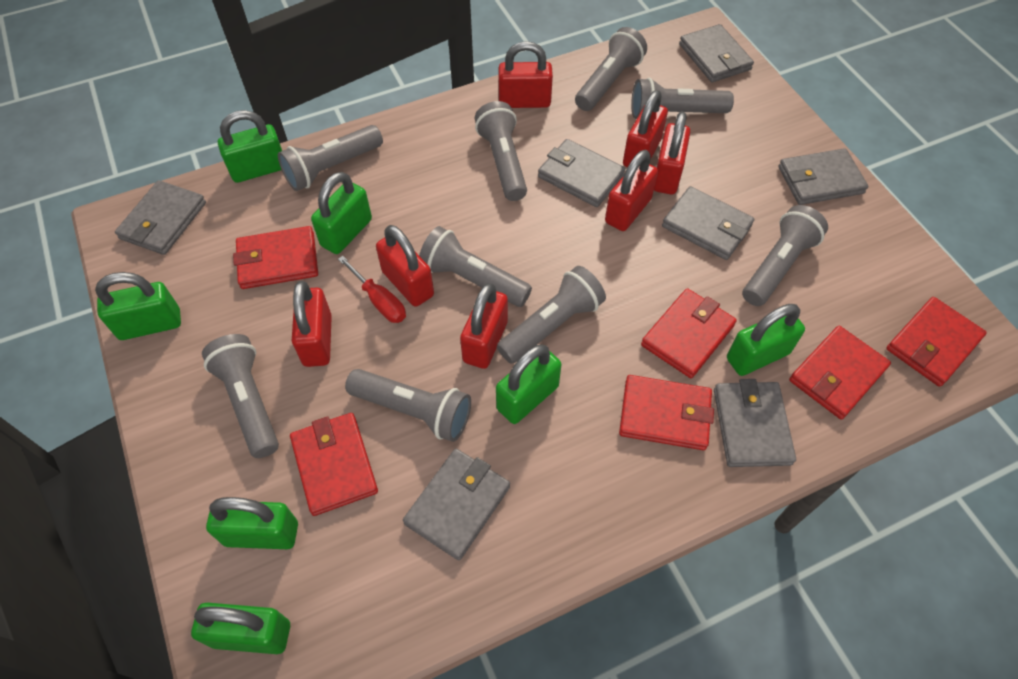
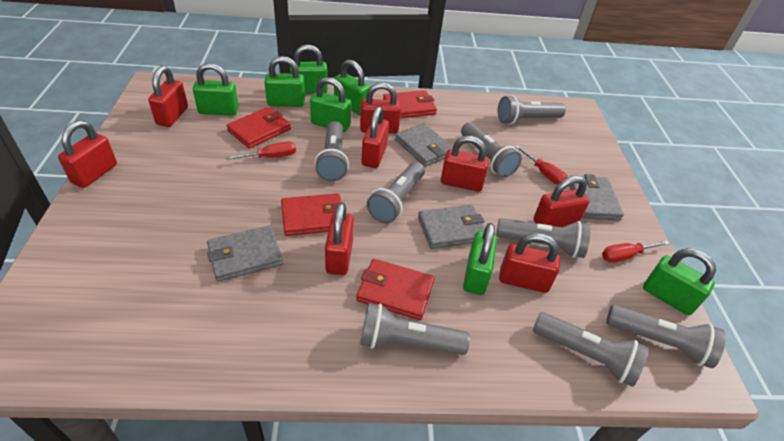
grey flashlight: [202,334,279,458] [278,125,383,191] [345,369,471,442] [419,226,532,307] [475,101,527,201] [497,266,606,364] [575,27,647,111] [631,78,734,119] [743,205,828,306] = 9 -> [315,121,349,181] [360,303,470,355] [367,162,425,223] [461,122,522,178] [496,218,590,258] [498,95,566,125] [533,312,649,387] [606,305,726,368] = 8
grey wallet: [115,180,206,255] [403,449,510,560] [538,139,626,207] [662,186,754,260] [679,24,754,82] [714,379,796,467] [778,148,868,205] = 7 -> [207,225,283,282] [395,123,453,167] [418,205,485,249] [569,174,624,221] = 4
red padlock: [292,281,332,367] [376,225,434,307] [460,283,508,369] [498,41,553,108] [605,150,658,231] [623,90,668,167] [654,111,690,195] = 7 -> [58,120,117,188] [148,66,188,127] [325,203,354,275] [360,82,401,133] [361,106,389,168] [441,136,489,192] [499,233,560,293] [533,176,590,227] = 8
red screwdriver: [338,256,406,323] = 1 -> [226,142,296,160] [515,145,568,185] [602,240,670,263] = 3
red wallet: [233,226,318,289] [290,413,378,516] [619,375,714,450] [641,288,737,378] [789,326,891,419] [886,297,987,387] = 6 -> [227,107,291,149] [281,193,342,236] [356,259,435,320] [383,90,437,118] = 4

